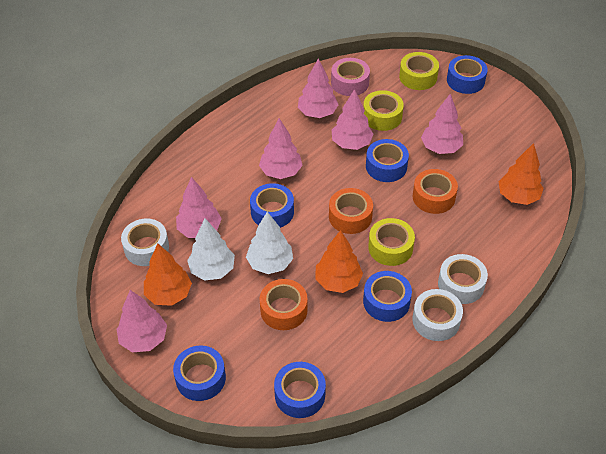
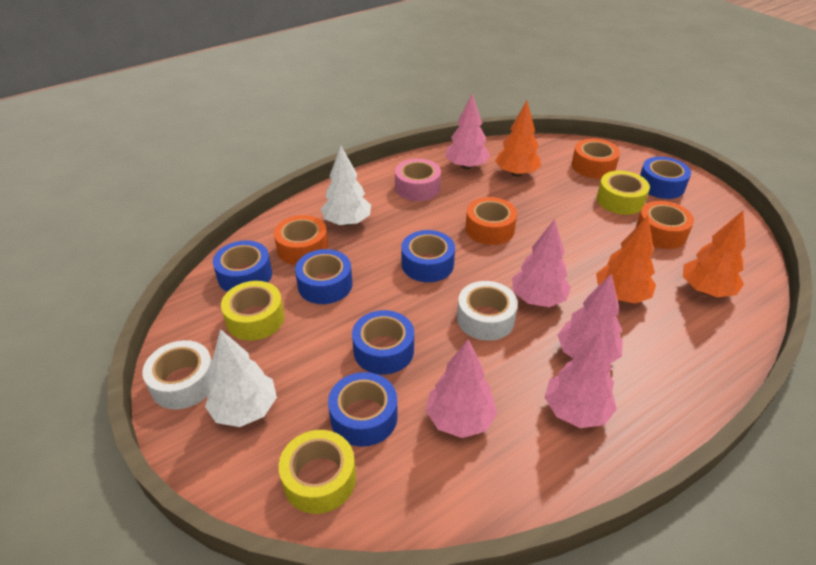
orange tape: [260,279,308,330] [329,188,373,234] [413,169,458,214] = 3 -> [274,215,328,265] [465,197,517,245] [572,139,620,179] [636,201,694,249] = 4
pink tree: [117,290,167,352] [176,177,222,238] [259,118,303,179] [298,58,339,118] [332,89,373,150] [421,94,463,154] = 6 -> [426,339,497,438] [445,94,490,170] [512,219,571,307] [545,331,617,428] [558,273,623,364] = 5
white tape: [121,219,169,266] [412,289,463,341] [438,254,488,304] = 3 -> [142,340,213,409] [457,281,518,341] = 2

